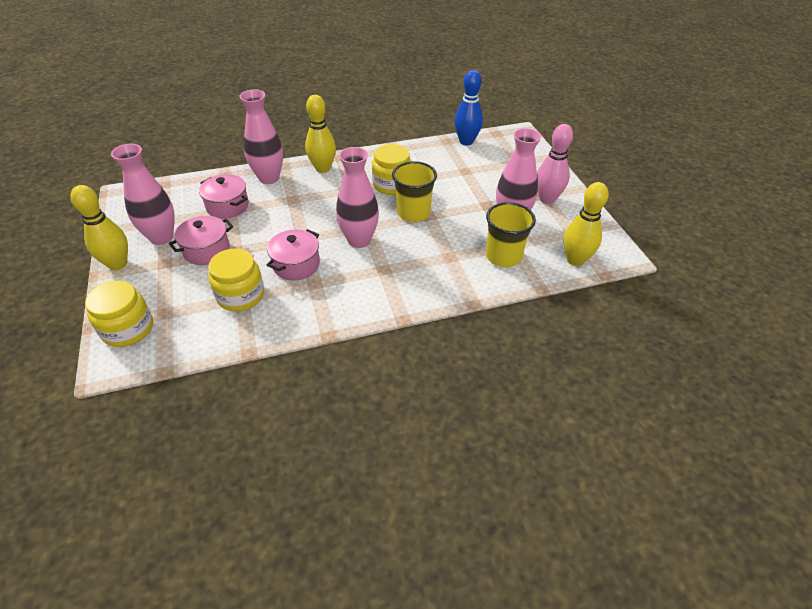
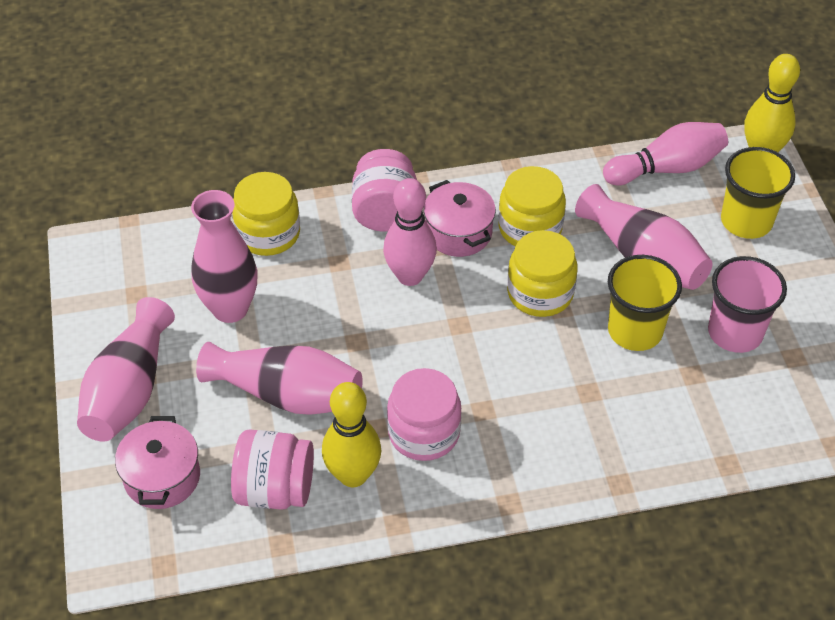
blue bowling pin: [454,70,483,145] = 1 -> none = 0
pink bowling pin: [537,124,573,204] = 1 -> [383,178,437,286] [603,122,728,185] = 2
pink cup: none = 0 -> [708,256,787,353] = 1
pink jar: none = 0 -> [231,430,314,510] [352,149,417,232] [387,368,462,461] = 3
pink pot: [169,216,233,265] [199,174,249,219] [267,229,320,281] = 3 -> [115,416,200,509] [424,180,496,257] = 2
yellow bowling pin: [70,185,128,270] [305,95,336,173] [564,182,609,266] = 3 -> [322,382,381,487] [744,54,800,152] = 2

